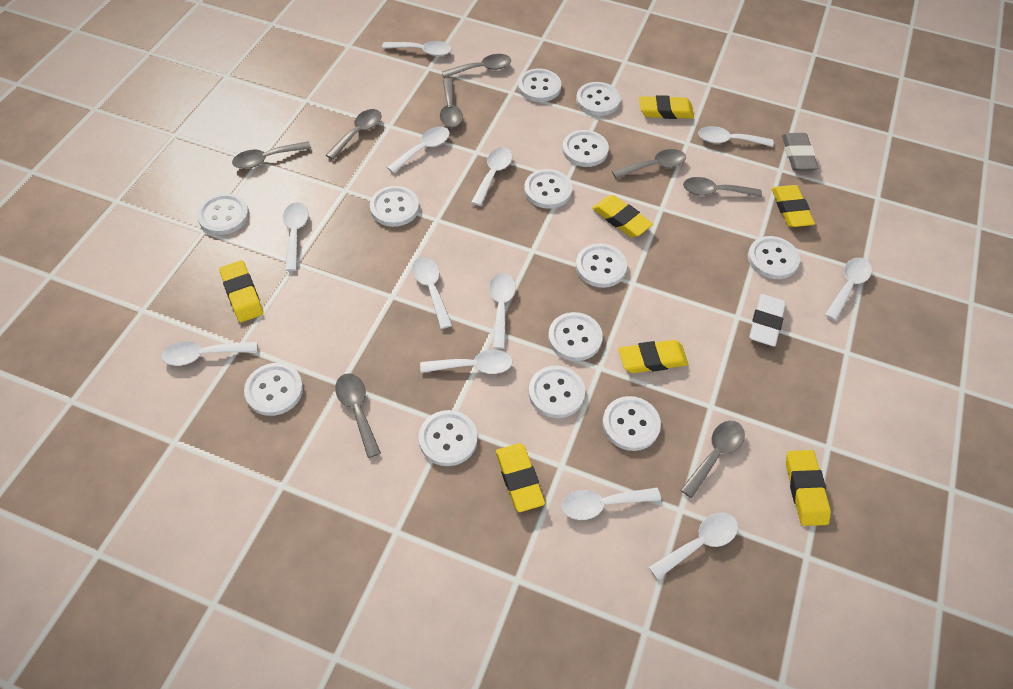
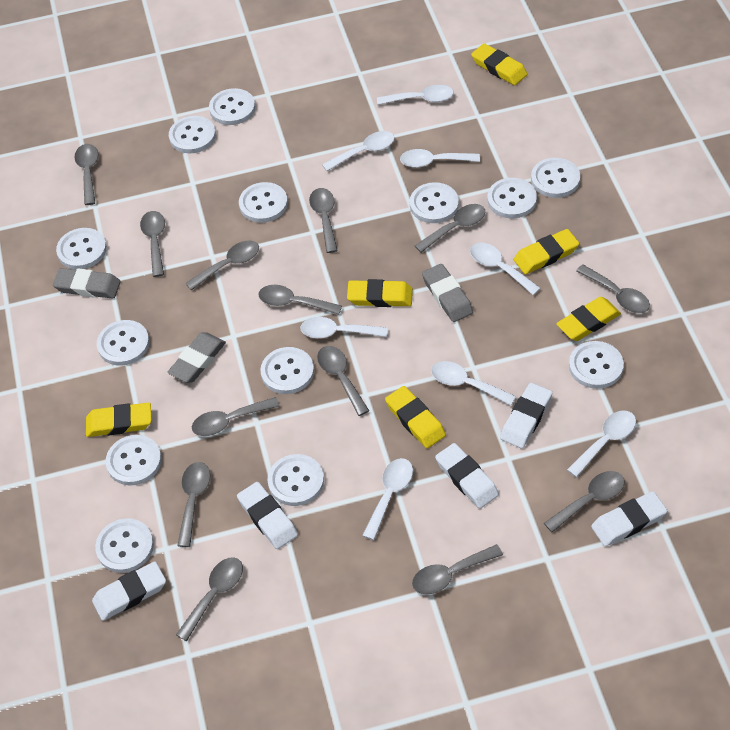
grey eraser: [782,133,818,171] = 1 -> [53,268,121,298] [168,332,226,383] [422,264,473,322] = 3
grey spoon: [232,141,311,169] [326,109,382,160] [335,373,381,458] [440,78,463,127] [442,54,511,78] [612,149,686,179] [681,421,745,498] [683,177,762,198] = 8 -> [74,144,98,205] [140,211,165,277] [176,557,243,641] [177,462,211,547] [185,241,259,291] [192,397,280,436] [258,285,342,315] [309,188,338,253] [317,346,369,416] [412,544,503,595] [415,204,485,253] [544,471,625,532] [576,264,650,313] = 13
white eraser: [749,294,786,347] = 1 -> [92,561,166,621] [237,482,298,549] [435,443,499,509] [500,383,552,448] [591,491,667,546] = 5
white spoon: [161,341,257,366] [283,202,309,271] [382,41,452,56] [387,127,450,173] [412,257,452,329] [420,350,513,374] [471,147,513,206] [489,273,516,349] [562,488,661,520] [649,513,738,580] [698,126,774,147] [825,257,872,321] = 12 -> [300,317,387,338] [322,131,395,171] [362,458,413,540] [377,85,454,105] [400,149,480,168] [431,361,516,406] [470,242,541,295] [567,411,636,477] = 8
yellow eraser: [219,260,263,322] [496,443,545,512] [592,195,653,237] [618,340,688,373] [639,95,694,119] [772,185,815,227] [786,450,831,526] = 7 -> [86,402,151,437] [347,279,413,307] [385,386,446,448] [471,43,527,85] [514,229,579,274] [556,297,621,341] = 6

